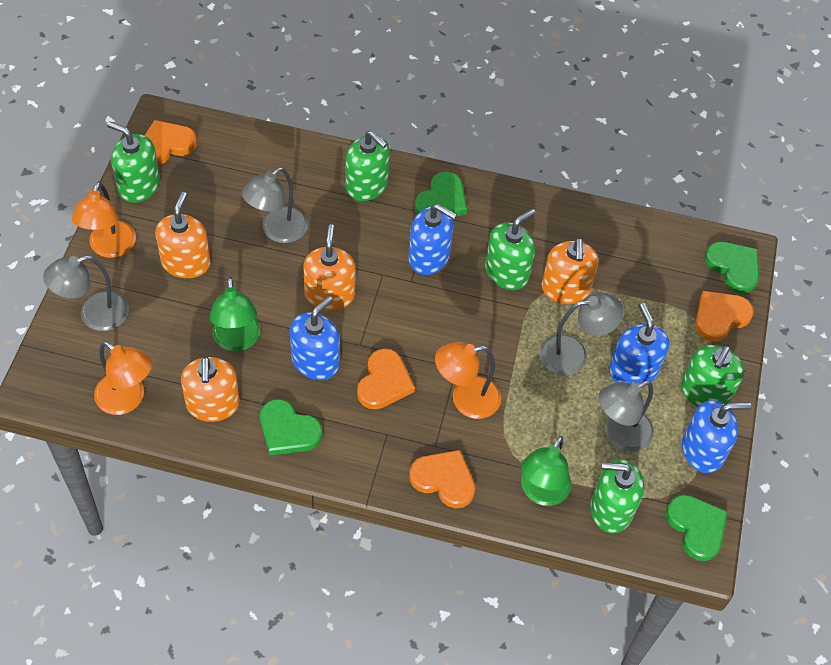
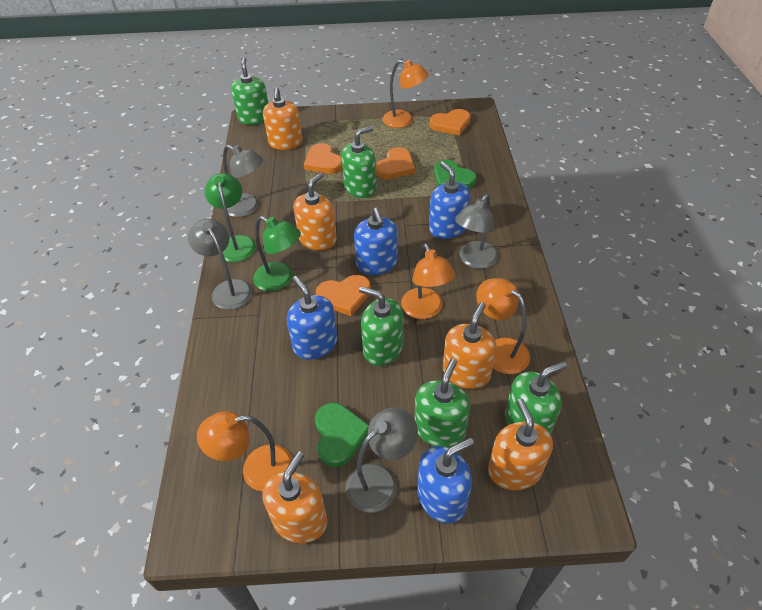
green heart: [260,399,322,455] [415,172,467,216] [666,495,728,561] [705,242,759,293] = 4 -> [315,403,369,467] [434,160,476,189] = 2
orange lamp: [72,181,136,258] [94,341,152,415] [435,342,501,419] = 3 -> [197,411,292,492] [383,60,429,128] [401,243,455,319] [476,278,530,374] = 4
orange soap dispenser: [155,192,211,278] [181,356,240,422] [303,224,355,311] [541,238,599,304] = 4 -> [262,451,327,543] [263,88,303,150] [293,173,337,250] [443,302,497,389] [488,399,553,490] = 5

